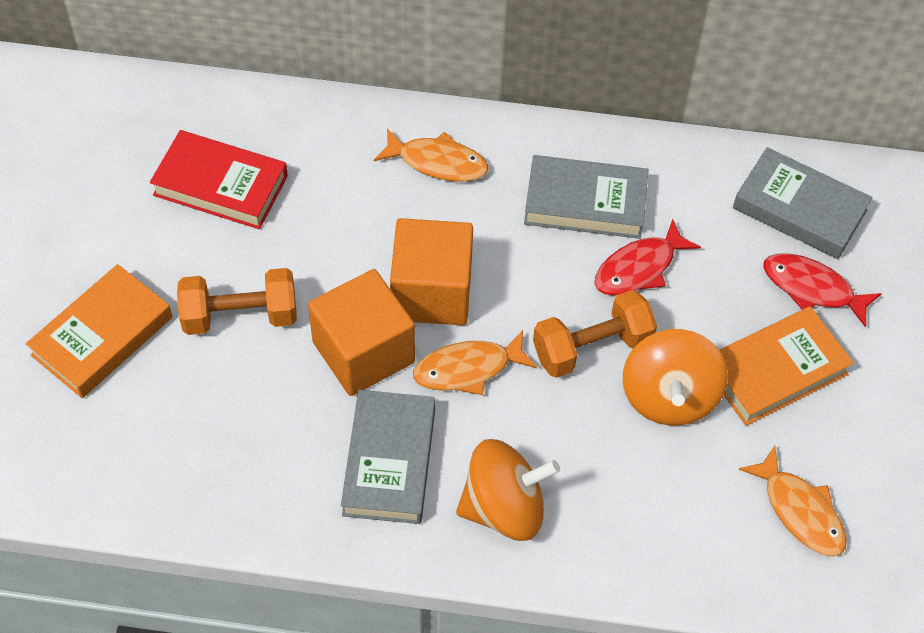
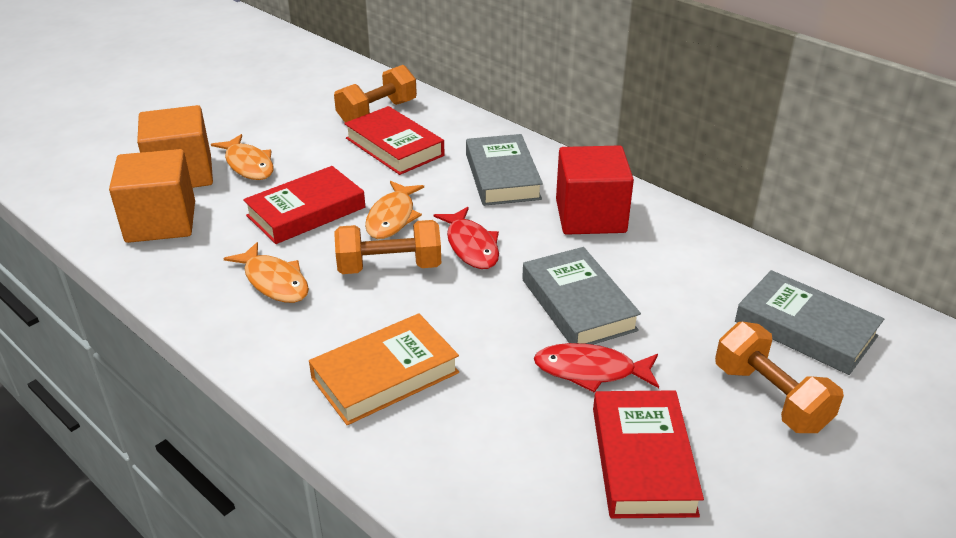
orange book: [26,264,172,398] [719,306,854,426] = 2 -> [309,313,459,425] = 1
orange dumbbell: [177,268,297,335] [533,290,657,378] = 2 -> [334,65,417,122] [334,220,441,274] [715,322,844,433] = 3
orange spinning top: [456,439,560,541] [623,329,728,425] = 2 -> none = 0
red book: [150,130,288,229] = 1 -> [243,166,365,244] [344,106,445,175] [593,390,704,518] = 3
red cube: none = 0 -> [556,145,634,235] = 1

